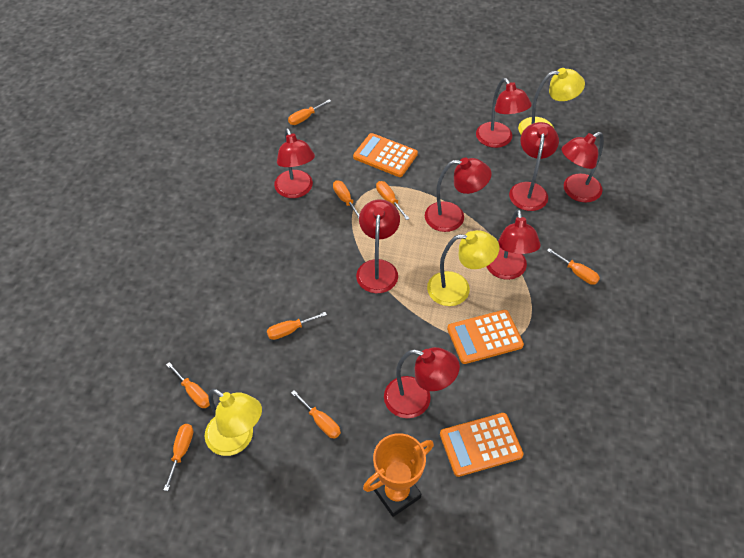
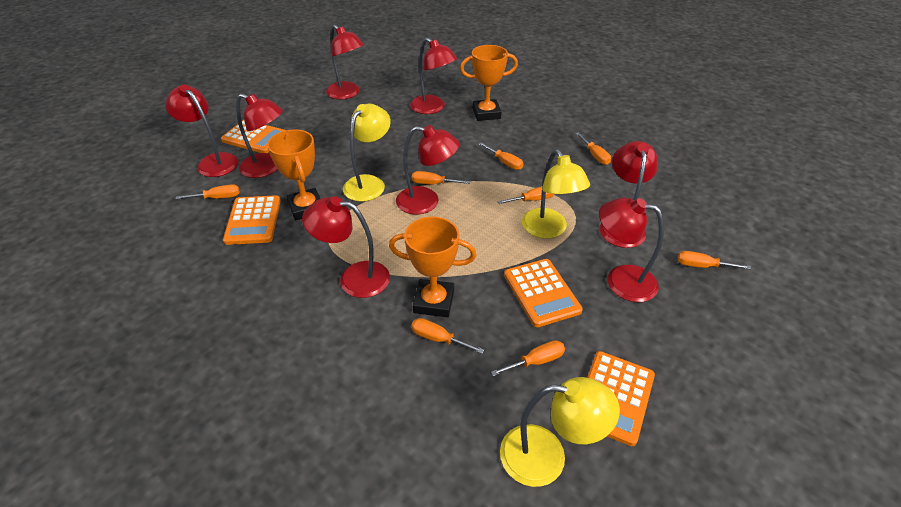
orange calculator: [353,133,418,177] [440,413,523,477] [447,310,524,364] = 3 -> [221,120,286,153] [223,195,281,245] [504,259,583,327] [587,351,655,446] = 4
orange trophy: [363,433,434,517] = 1 -> [267,129,320,221] [389,217,476,317] [460,45,518,121] = 3

